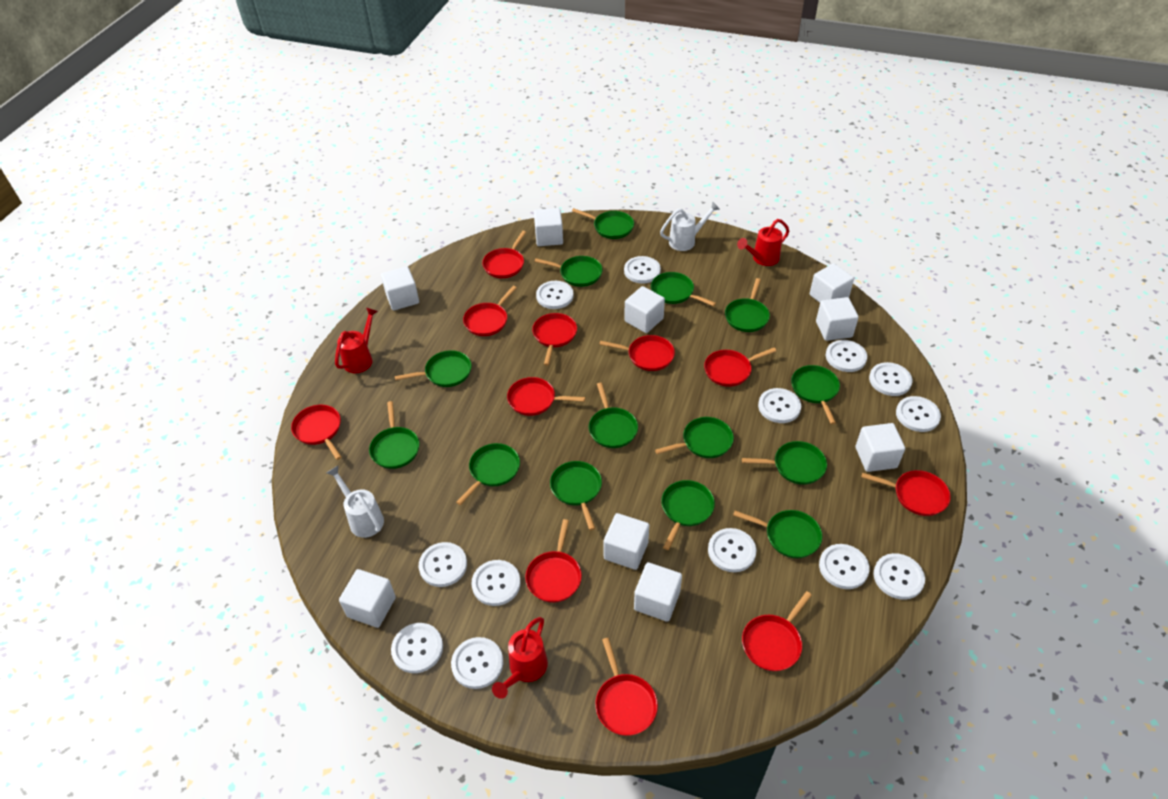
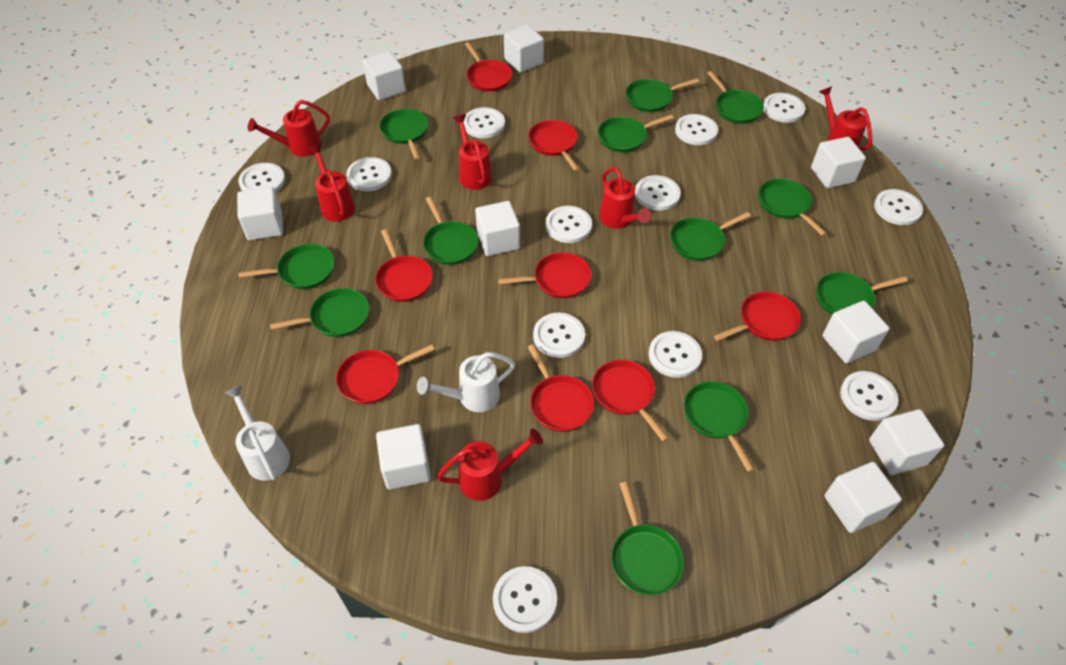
green pan: [369,401,419,469] [395,350,472,387] [456,443,520,505] [535,256,603,287] [550,461,602,530] [572,208,634,239] [589,383,638,448] [651,272,716,306] [655,417,734,458] [661,480,715,550] [725,278,770,332] [733,510,822,558] [742,441,827,485] [791,365,840,424] = 14 -> [238,244,335,289] [270,288,369,337] [379,108,428,160] [423,197,478,265] [598,115,674,152] [611,482,684,595] [626,79,699,112] [670,212,751,261] [684,381,754,472] [707,71,764,124] [758,178,827,236] [816,272,908,315] = 12
red pan: [291,405,341,460] [463,286,517,336] [482,231,526,278] [507,377,585,416] [525,519,582,603] [532,313,577,366] [595,638,658,736] [599,335,675,371] [704,348,776,387] [742,591,812,671] [861,470,951,516] = 11 -> [336,344,435,404] [375,229,433,302] [465,42,512,92] [498,252,591,298] [528,120,579,171] [528,344,594,432] [592,360,669,442] [714,291,801,341] = 8
red watering can: [335,307,378,373] [492,617,548,699] [737,219,789,266] = 3 -> [248,100,330,157] [308,144,355,222] [437,428,543,501] [453,114,492,190] [599,167,651,229] [819,86,872,150] = 6
white button: [391,623,443,673] [419,542,467,587] [451,637,503,689] [472,560,521,606] [536,281,574,309] [624,256,661,283] [708,528,756,572] [758,388,801,423] [819,544,870,589] [826,340,867,372] [869,362,913,396] [874,553,925,600] [896,396,941,432] = 13 -> [238,163,285,193] [346,157,392,191] [464,107,505,138] [493,566,557,633] [533,313,585,358] [545,206,592,243] [635,175,681,211] [649,331,702,378] [675,114,718,145] [763,93,805,123] [840,371,898,421] [874,189,923,225] = 12

